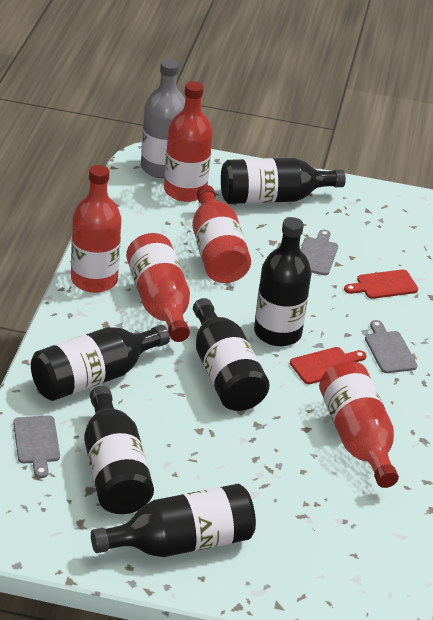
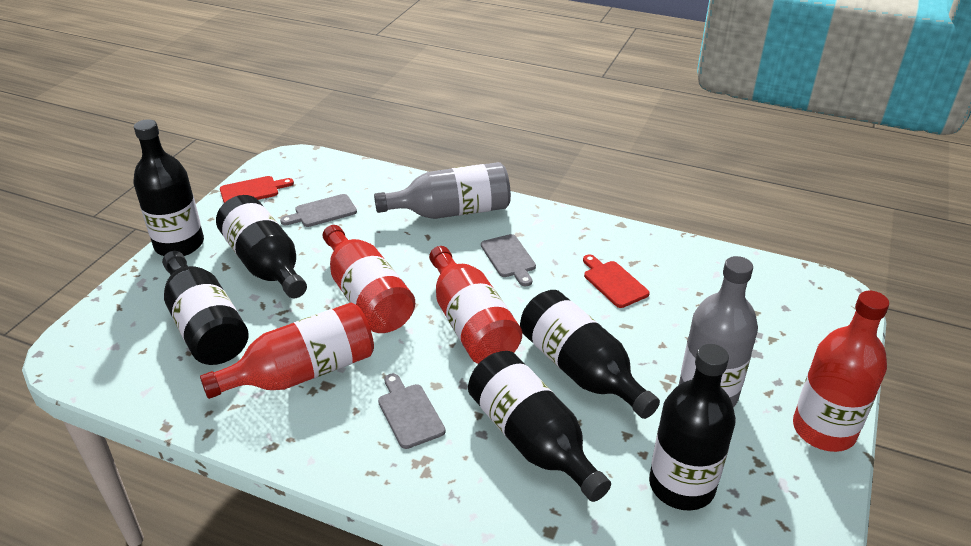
grey bottle: [141,59,185,178] = 1 -> [374,162,511,219] [679,256,758,407] = 2
red bottle: [71,165,121,293] [126,233,190,342] [164,81,213,202] [192,185,251,283] [319,361,399,488] = 5 -> [200,303,374,399] [323,225,415,333] [429,246,522,364] [793,291,889,452] = 4

